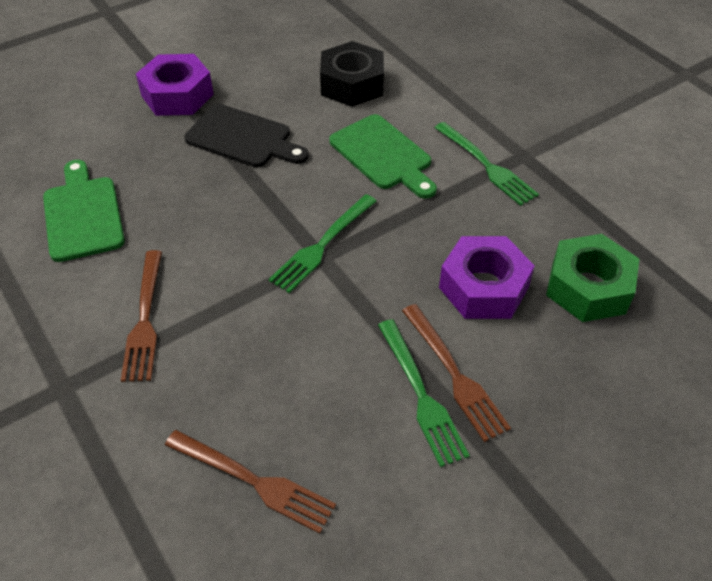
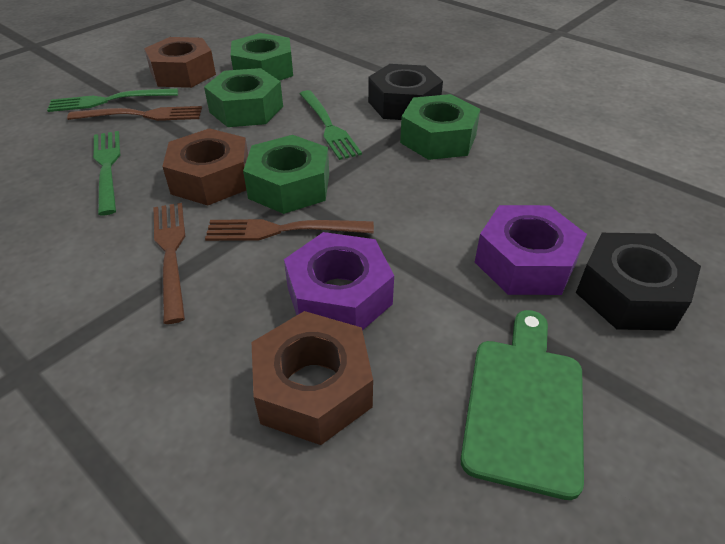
black cutting board: [184,104,309,168] = 1 -> none = 0
black nut: [320,41,384,107] = 1 -> [368,64,443,120] [576,233,701,331] = 2
brown nut: none = 0 -> [144,37,216,88] [162,128,248,206] [252,311,373,445] = 3
green cutting board: [43,160,125,262] [329,114,437,199] = 2 -> [461,310,584,500] = 1
green nut: [546,234,639,322] = 1 -> [204,68,283,127] [231,33,293,81] [243,135,329,214] [400,94,480,160] = 4

